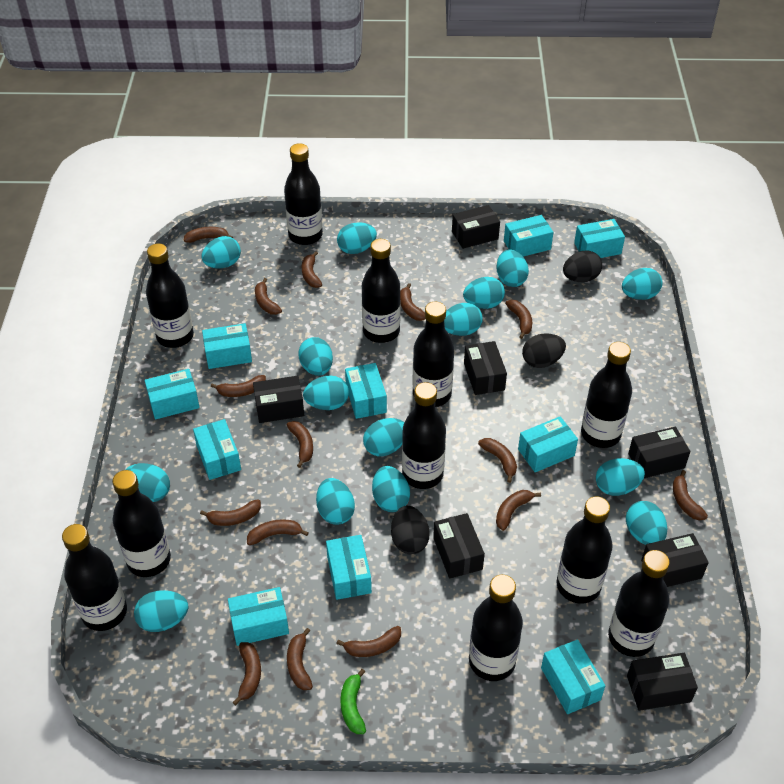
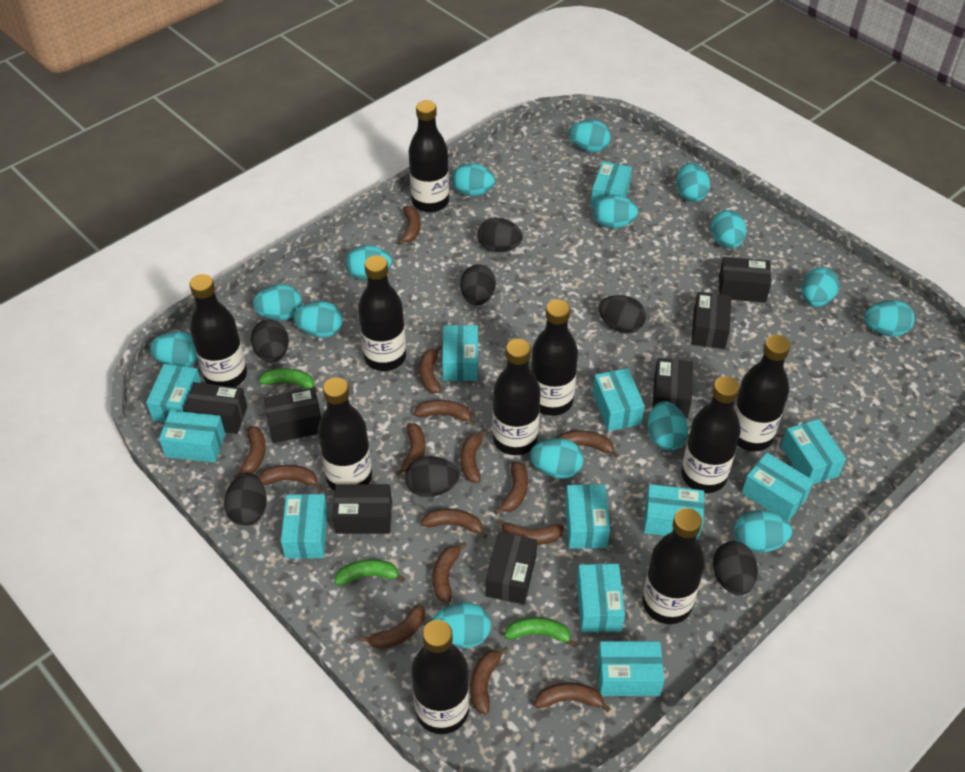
black bottle: [62,524,127,631] [112,470,171,577] [146,243,194,348] [284,143,323,245] [362,239,401,343] [402,382,446,489] [412,302,454,407] [469,575,523,681] [556,496,613,604] [581,342,632,448] [608,550,670,657] = 11 -> [189,274,247,387] [318,377,372,491] [358,255,406,371] [409,100,449,212] [412,620,469,734] [492,339,541,455] [531,299,578,416] [643,508,705,624] [681,376,741,493] [734,335,790,451] = 10
black egg: [391,506,430,554] [522,333,566,368] [563,251,602,282] = 3 -> [224,473,267,526] [251,319,289,362] [405,456,460,497] [460,264,496,305] [478,218,523,252] [599,295,646,333] [713,541,758,595] = 7
green banana: [341,669,366,734] = 1 -> [259,368,318,393] [335,559,405,585] [504,617,577,648] = 3
turquoise box: [145,369,200,420] [193,419,241,480] [202,323,252,369] [228,587,289,646] [326,535,372,600] [345,363,387,419] [504,215,553,257] [518,416,578,472] [541,639,605,714] [574,219,625,258] = 10 -> [146,364,201,422] [159,410,225,463] [281,494,328,559] [442,325,478,381] [565,484,610,549] [577,564,625,632] [591,161,632,208] [593,368,645,431] [597,641,664,696] [644,484,704,540] [742,453,814,522] [781,419,846,485] = 12

